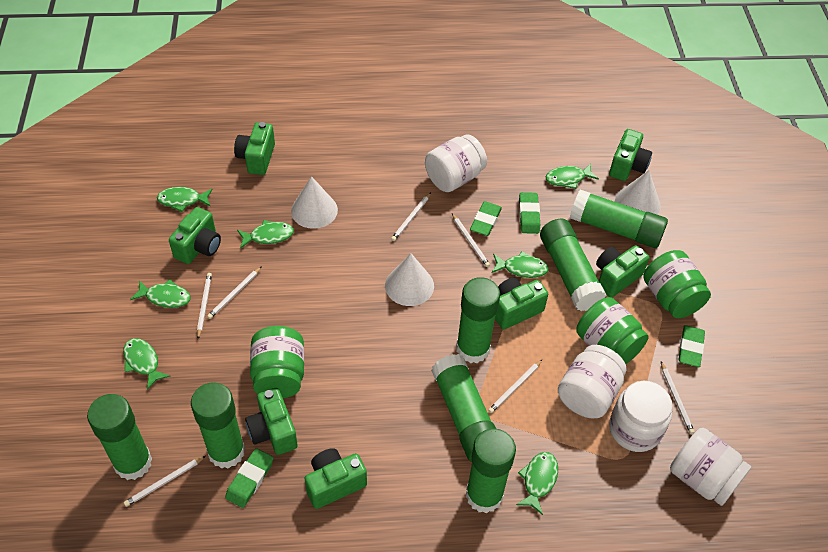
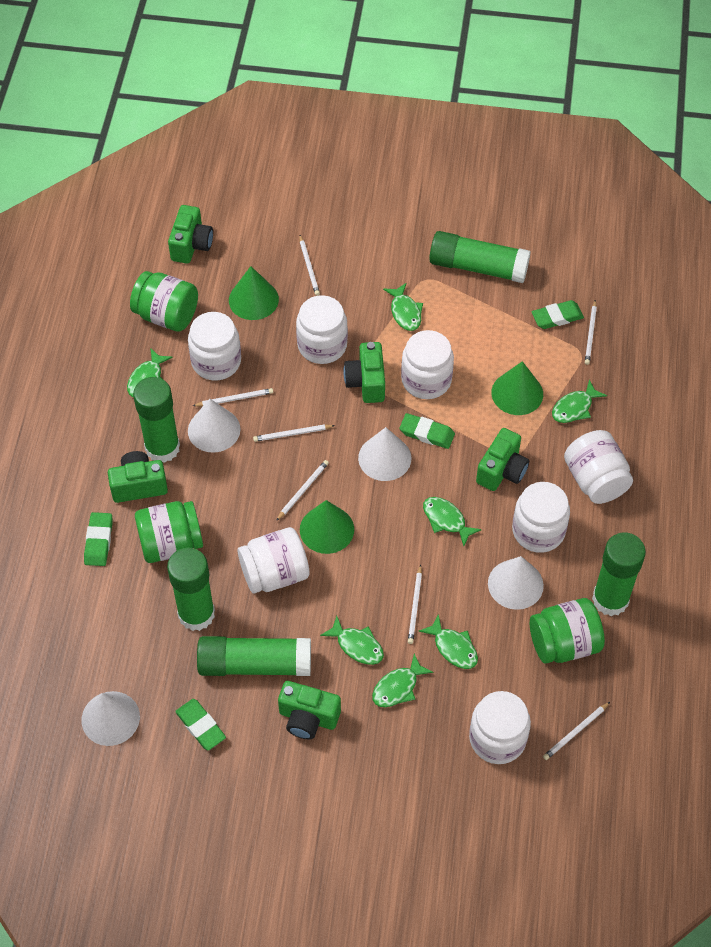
green camera: [169,207,221,264] [234,122,275,175] [245,388,298,455] [305,448,367,509] [495,278,548,329] [596,245,649,298] [609,129,652,181] = 7 -> [108,451,168,503] [168,205,213,264] [278,681,341,739] [343,342,385,403] [476,428,529,491] = 5
green cone: none = 0 -> [229,266,279,320] [300,500,354,554] [491,361,543,415] = 3
green glue stick: [87,394,152,480] [191,382,245,469] [431,354,496,462] [456,277,500,363] [466,428,516,513] [540,219,606,311] [570,190,668,248] = 7 -> [133,377,180,463] [167,548,215,631] [197,636,311,676] [429,231,531,283] [592,532,646,616] = 5
white cone: [291,176,338,229] [385,253,434,306] [615,170,661,215] = 3 -> [82,691,140,746] [188,399,241,453] [358,427,411,481] [488,556,544,610] = 4
white jar: [425,134,487,192] [558,345,626,419] [609,381,672,452] [670,428,751,506] = 4 -> [188,312,241,380] [237,527,310,594] [296,295,348,364] [401,330,454,399] [469,691,531,764] [512,482,570,553] [564,430,633,504] = 7

